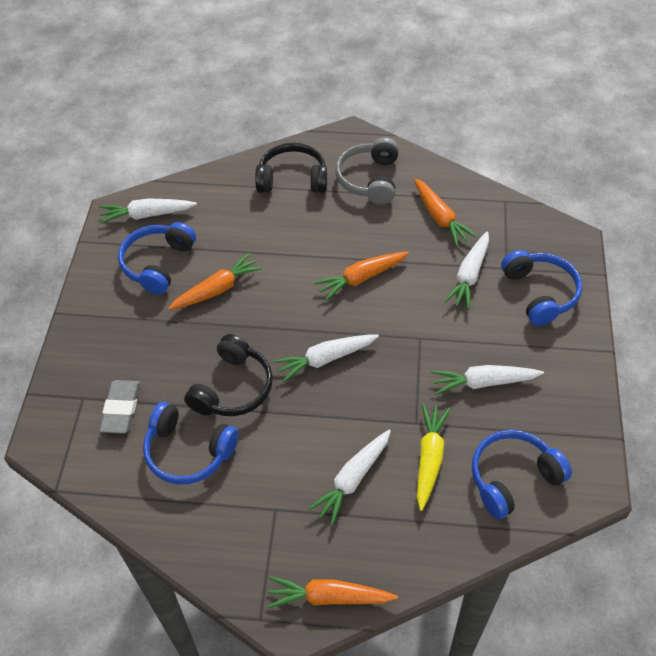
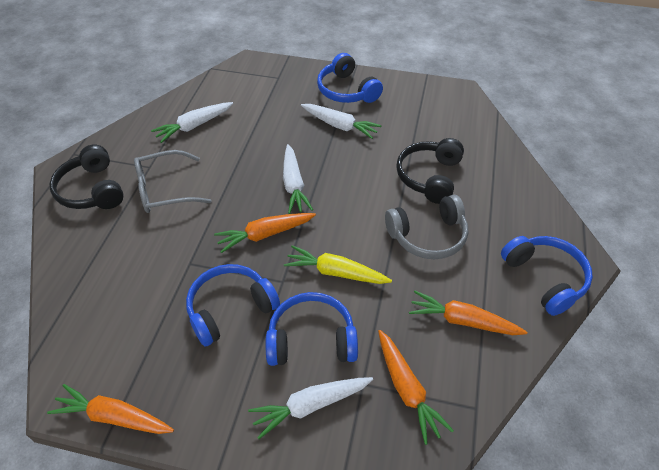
grey eraser: [99,380,140,434] = 1 -> none = 0
grey glasses: none = 0 -> [134,150,212,213] = 1
white carrot: [99,198,197,224] [273,334,379,383] [308,430,391,526] [431,365,544,395] [444,231,489,309] = 5 -> [151,102,233,143] [248,377,373,439] [283,144,313,214] [301,104,382,139] = 4

